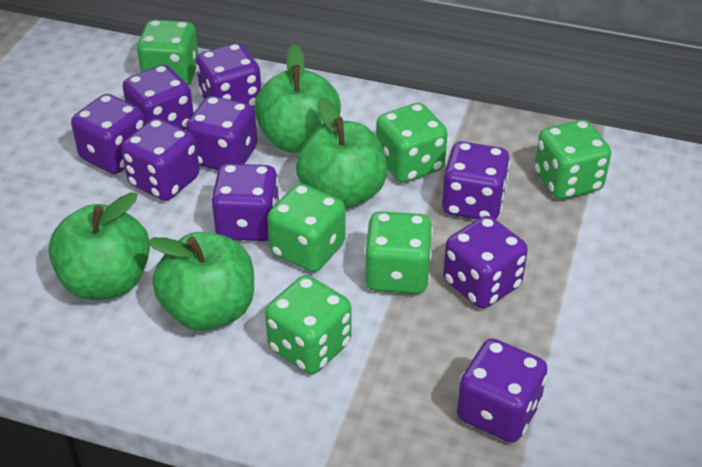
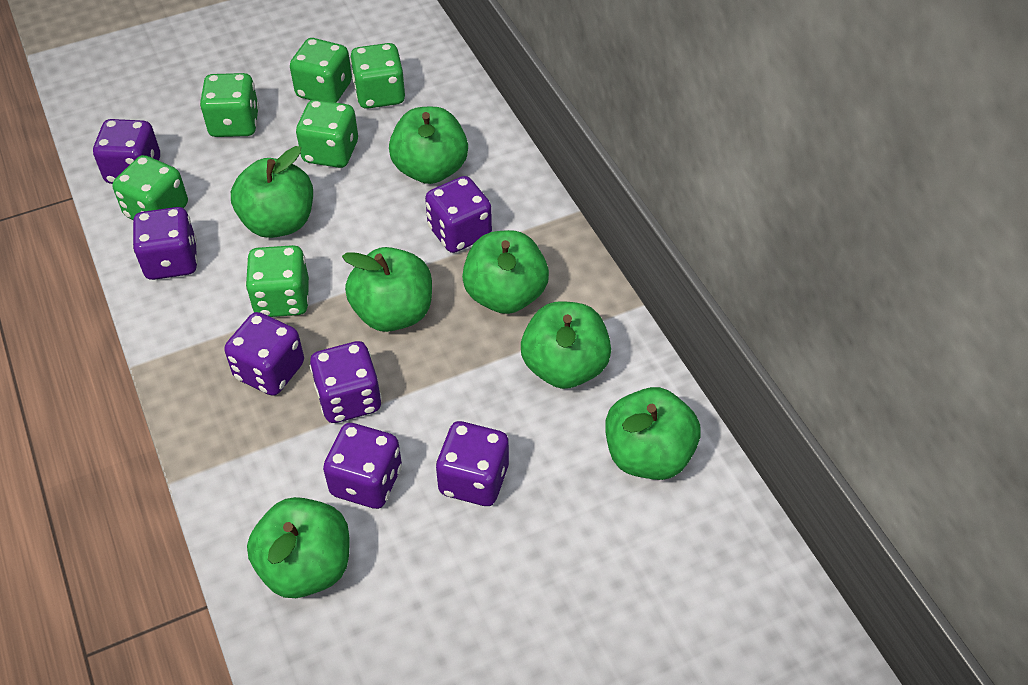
green apple: [48,192,150,300] [148,232,254,331] [254,44,341,153] [296,97,388,209] = 4 -> [231,146,313,238] [247,497,349,598] [342,247,432,332] [389,107,468,184] [462,230,549,314] [521,301,611,389] [605,387,701,480] = 7
purple dice: [71,94,146,174] [121,118,200,201] [123,65,194,130] [186,96,257,170] [196,43,261,108] [211,164,279,241] [442,141,510,219] [443,216,528,309] [457,338,548,443] = 9 -> [93,119,160,184] [132,207,198,280] [224,312,304,396] [310,341,382,423] [323,423,402,509] [425,176,492,253] [436,421,509,506] = 7

